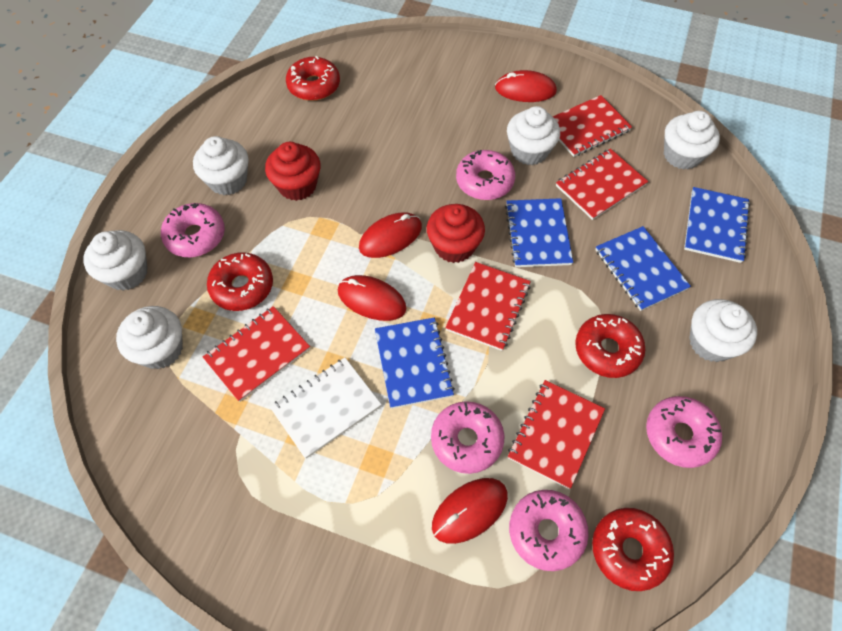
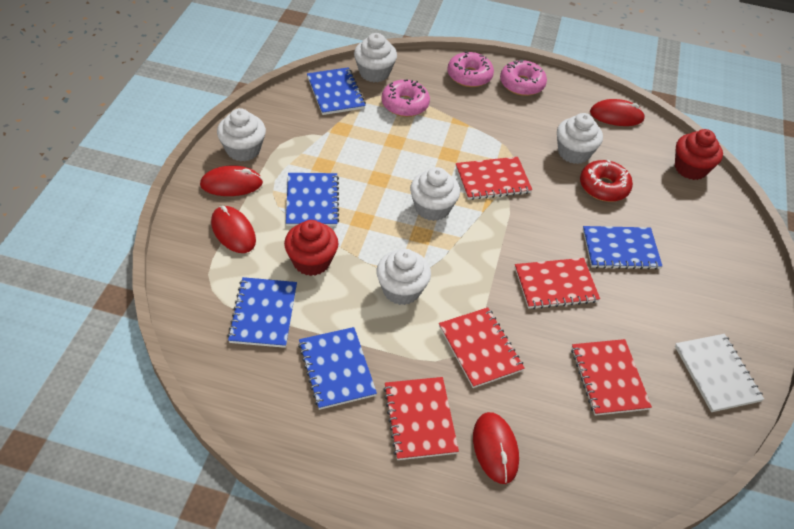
blue notebook: [375,317,455,409] [505,198,573,267] [595,226,691,311] [684,187,750,263] = 4 -> [227,277,297,348] [286,173,339,226] [298,327,377,410] [307,67,366,115] [583,226,662,270] = 5
pink donut: [161,203,225,257] [431,401,504,474] [456,150,515,200] [509,490,589,571] [646,396,722,468] = 5 -> [381,79,430,117] [447,51,494,87] [500,59,547,96] = 3
red donut: [207,252,273,311] [286,56,340,101] [575,314,645,378] [592,508,674,591] = 4 -> [580,160,633,202] = 1
white cupcake: [83,230,148,291] [116,306,183,369] [193,136,249,195] [507,106,560,165] [664,111,720,170] [689,299,757,362] = 6 -> [217,108,266,161] [354,33,397,82] [376,249,431,305] [410,167,460,221] [557,113,603,164] = 5

